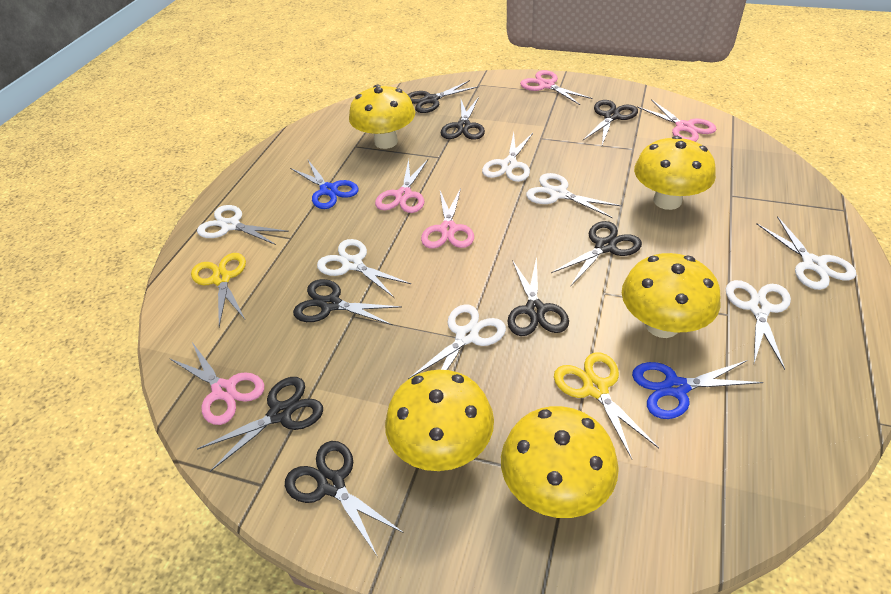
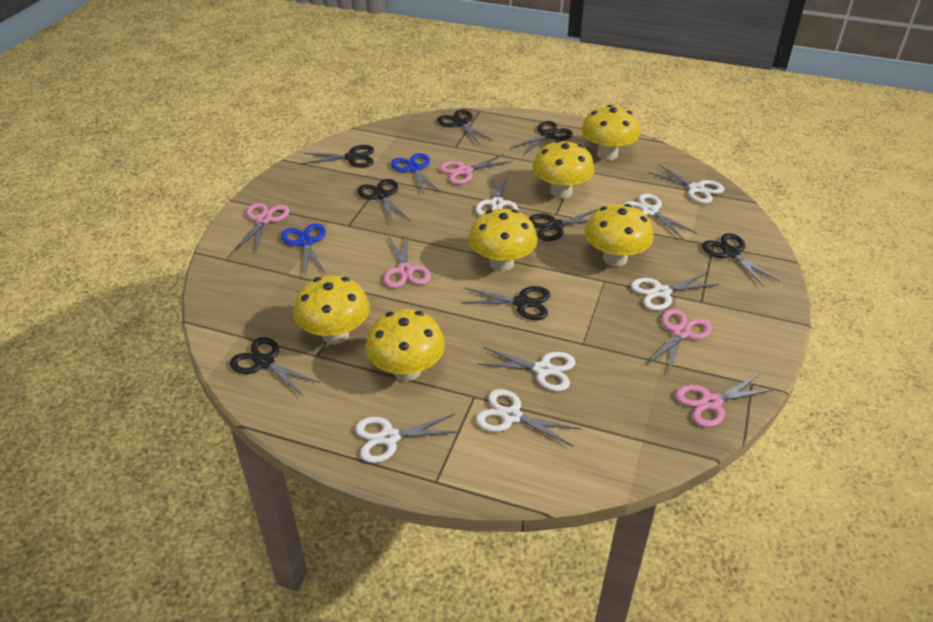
yellow mushroom: [349,84,415,149] [385,370,494,471] [501,406,619,518] [622,253,721,338] [634,136,716,210] = 5 -> [293,275,370,344] [366,309,445,381] [468,209,537,272] [532,140,595,198] [581,105,640,160] [585,204,654,267] = 6
yellow scissors: [191,253,246,327] [554,352,659,459] = 2 -> none = 0

